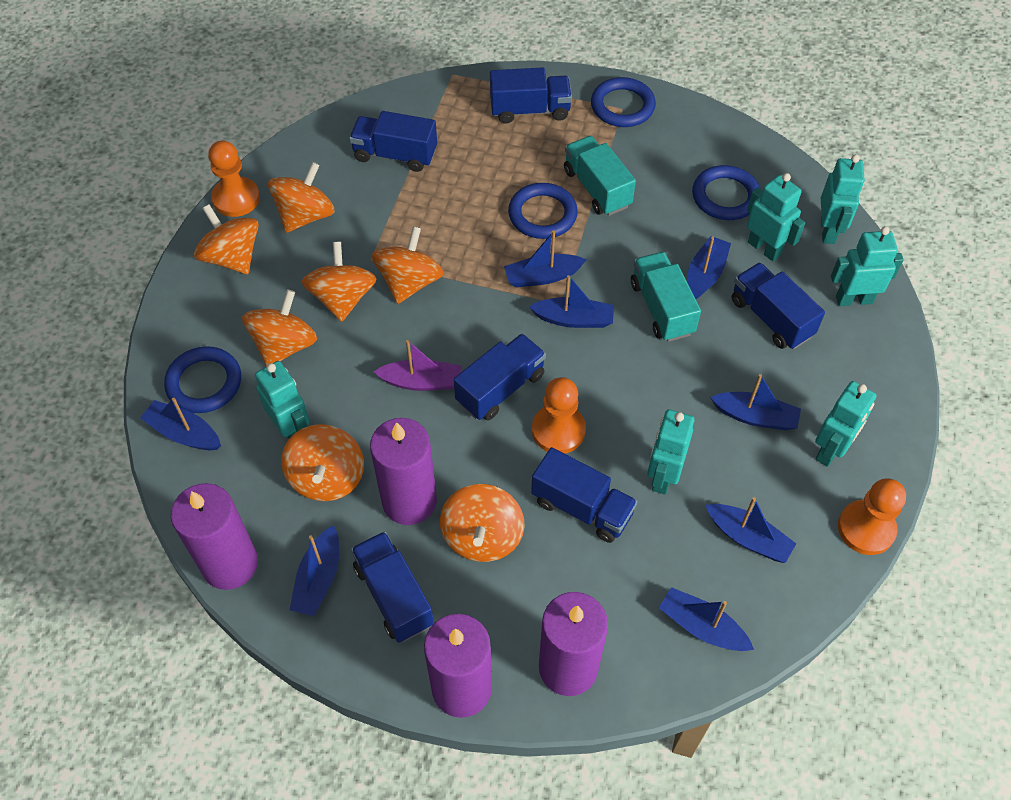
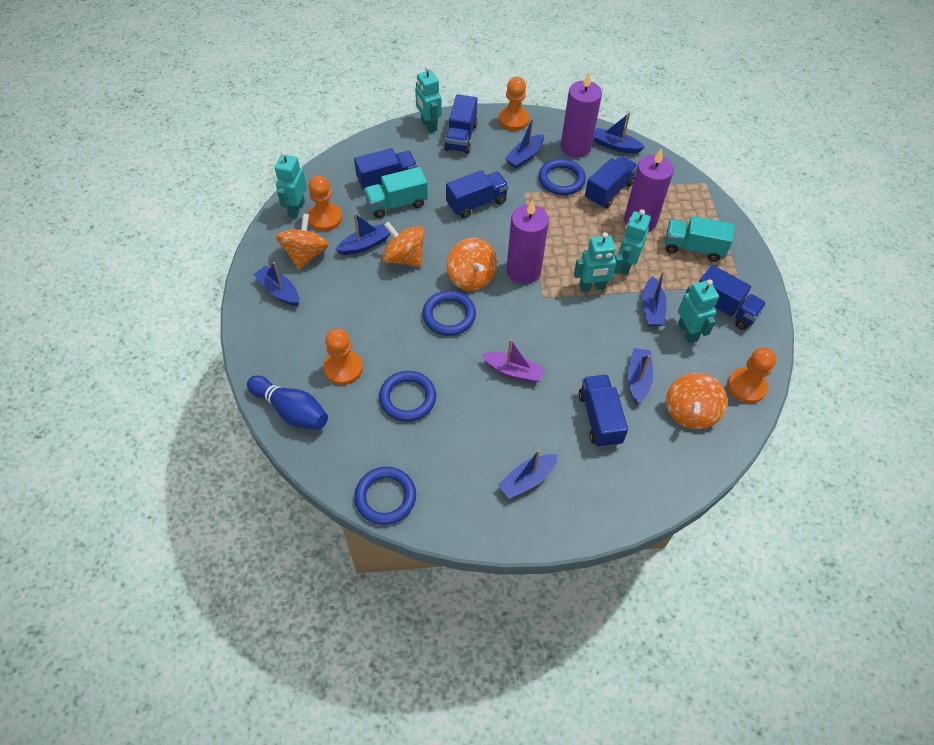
blue boat: [140,398,221,450] [290,525,339,616] [504,231,587,287] [529,275,614,328] [659,587,754,651] [687,236,731,299] [706,497,796,563] [710,374,801,430] = 8 -> [253,262,299,306] [335,213,391,255] [498,450,558,499] [505,118,544,168] [594,113,645,154] [628,348,653,404] [642,271,667,326] = 7
blue bowling pin: none = 0 -> [247,375,328,430] = 1
orange pawn: [208,141,260,217] [532,377,586,454] [838,478,906,555] = 3 -> [308,175,342,231] [323,329,363,385] [498,77,529,131] [727,348,776,404] = 4
orange spinning top: [194,204,259,274] [242,289,317,366] [268,162,334,233] [281,424,364,501] [302,242,377,322] [372,226,444,304] [440,484,525,562] = 7 -> [276,213,329,270] [382,221,425,267] [447,238,497,291] [666,373,728,429] = 4
purple candle: [171,483,258,590] [370,418,437,525] [424,614,492,718] [539,592,608,696] = 4 -> [507,200,549,284] [561,72,602,158] [624,148,674,232] = 3
turquoise robot: [255,361,310,439] [647,409,695,495] [747,173,805,261] [815,381,877,467] [821,154,865,244] [831,226,904,306] = 6 -> [275,151,307,218] [415,66,442,133] [574,232,623,292] [618,209,651,275] [678,279,719,343] = 5

